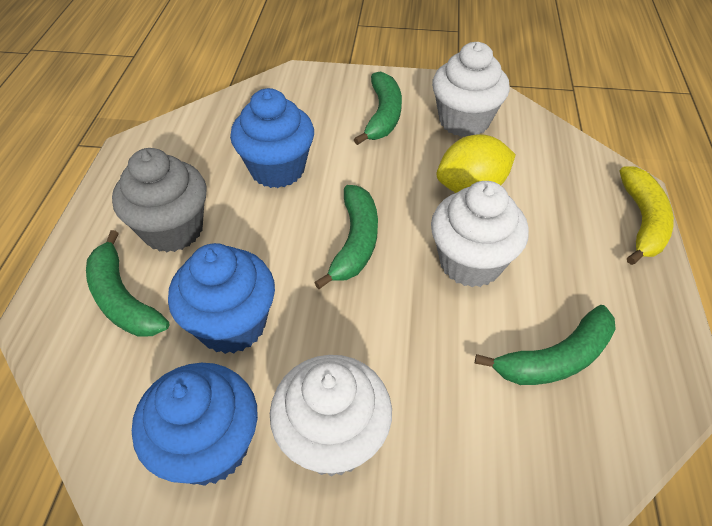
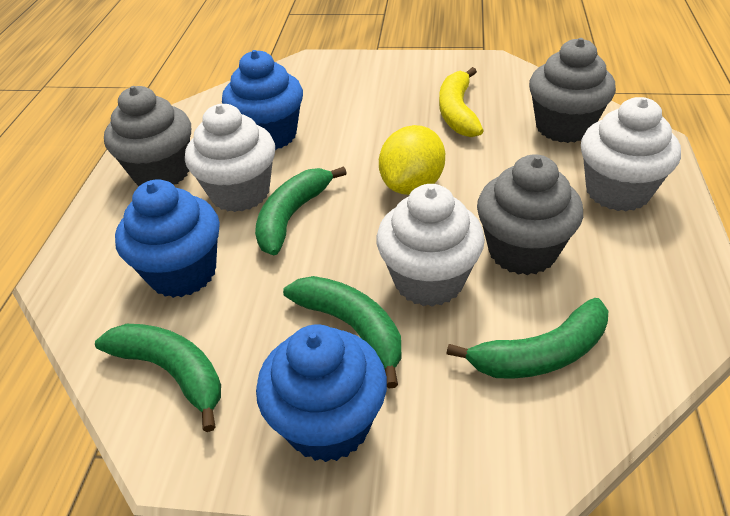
grey cupcake: [112,148,207,252] = 1 -> [104,86,191,186] [477,154,583,275] [529,38,616,143] = 3

